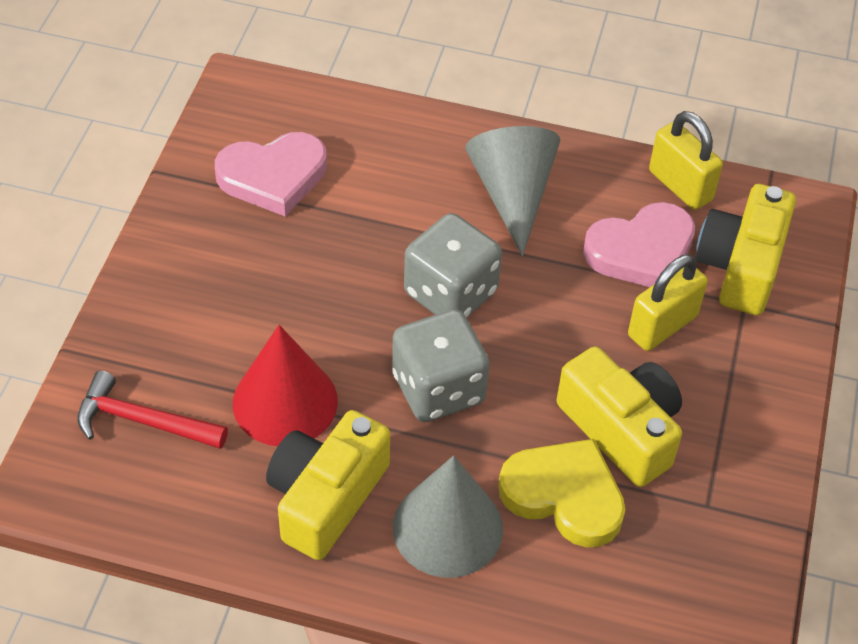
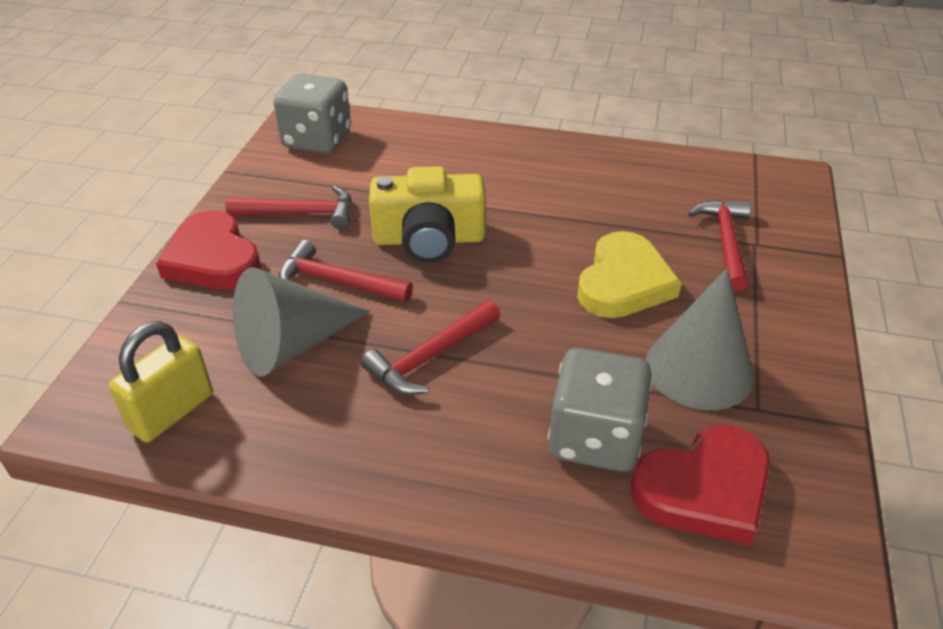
pink heart: [215,132,327,216] [583,202,695,287] = 2 -> none = 0
red cone: [233,325,338,446] = 1 -> none = 0
red hammer: [77,371,228,449] = 1 -> [225,185,352,229] [279,240,413,302] [361,300,500,395] [688,200,751,292] = 4
red heart: none = 0 -> [156,210,261,289] [631,424,770,546] = 2
yellow camera: [266,410,390,560] [557,347,682,487] [695,184,796,315] = 3 -> [369,166,486,263] = 1
yellow padlock: [628,255,708,351] [649,111,723,210] = 2 -> [109,321,213,443] = 1

